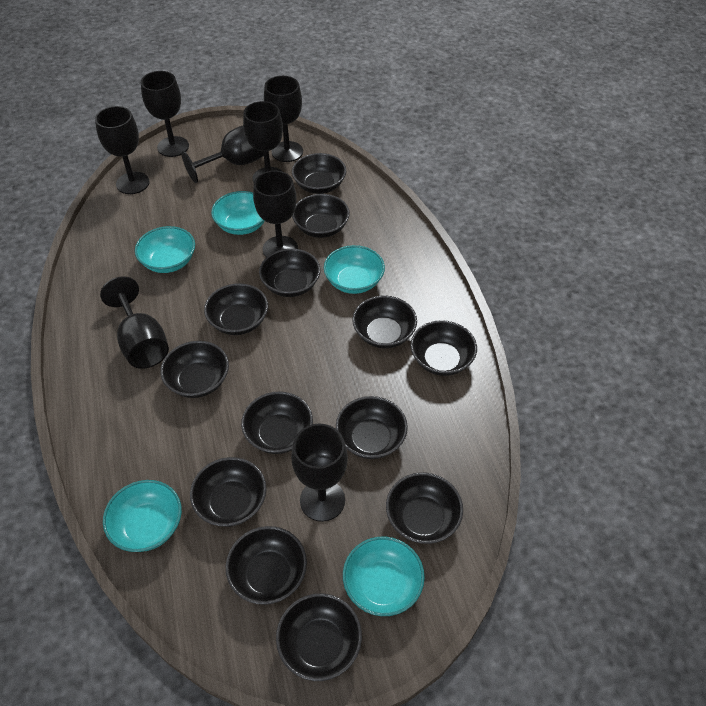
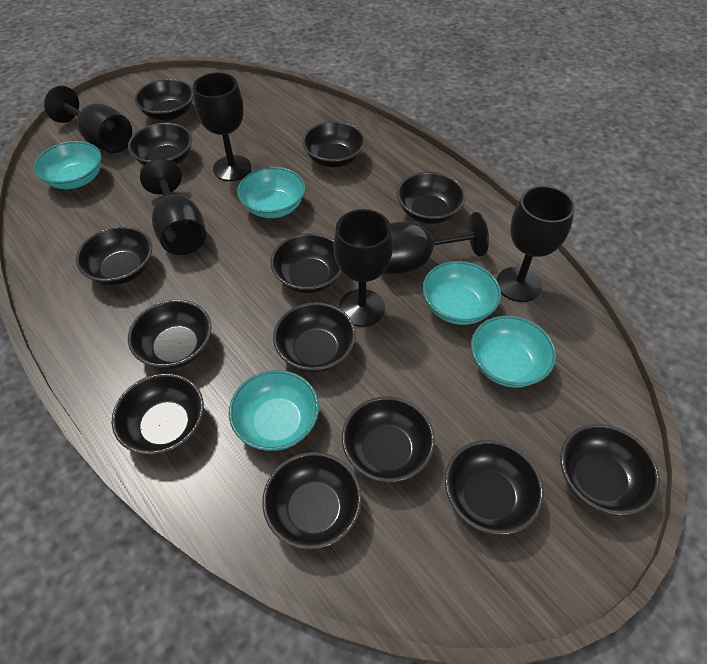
black goblet: [95,106,149,194] [100,277,169,369] [141,71,189,157] [181,126,264,183] [243,101,283,182] [253,171,298,257] [264,76,303,162] [291,424,348,522] = 8 -> [44,86,132,153] [140,159,206,255] [193,72,251,181] [333,209,393,327] [383,212,489,274] [497,186,575,302] = 6

